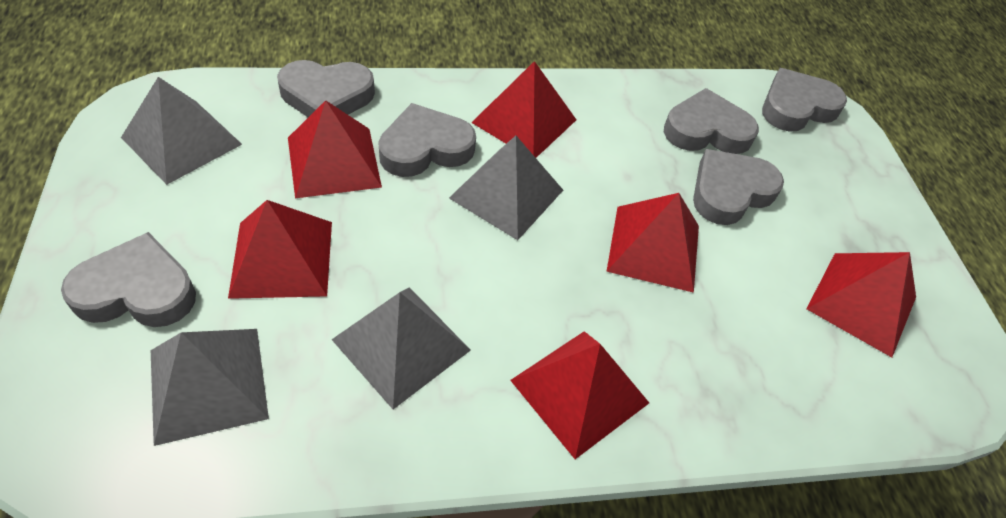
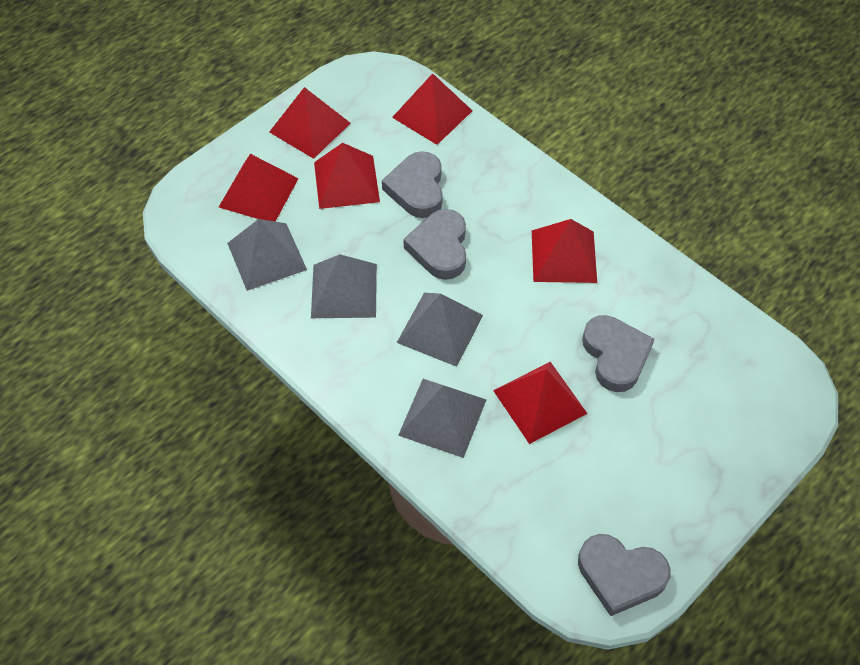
grey heart: [61,232,196,327] [277,60,375,117] [378,103,476,177] [664,88,759,154] [693,149,784,225] [762,68,847,132] = 6 -> [382,151,443,218] [403,209,466,280] [578,534,671,616] [582,315,655,392] = 4

